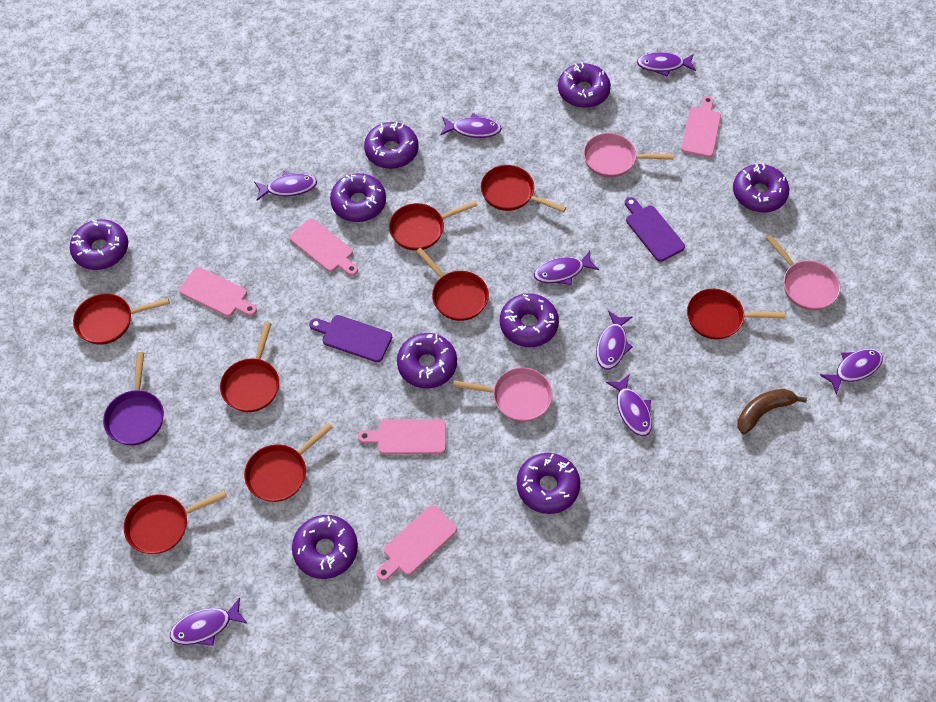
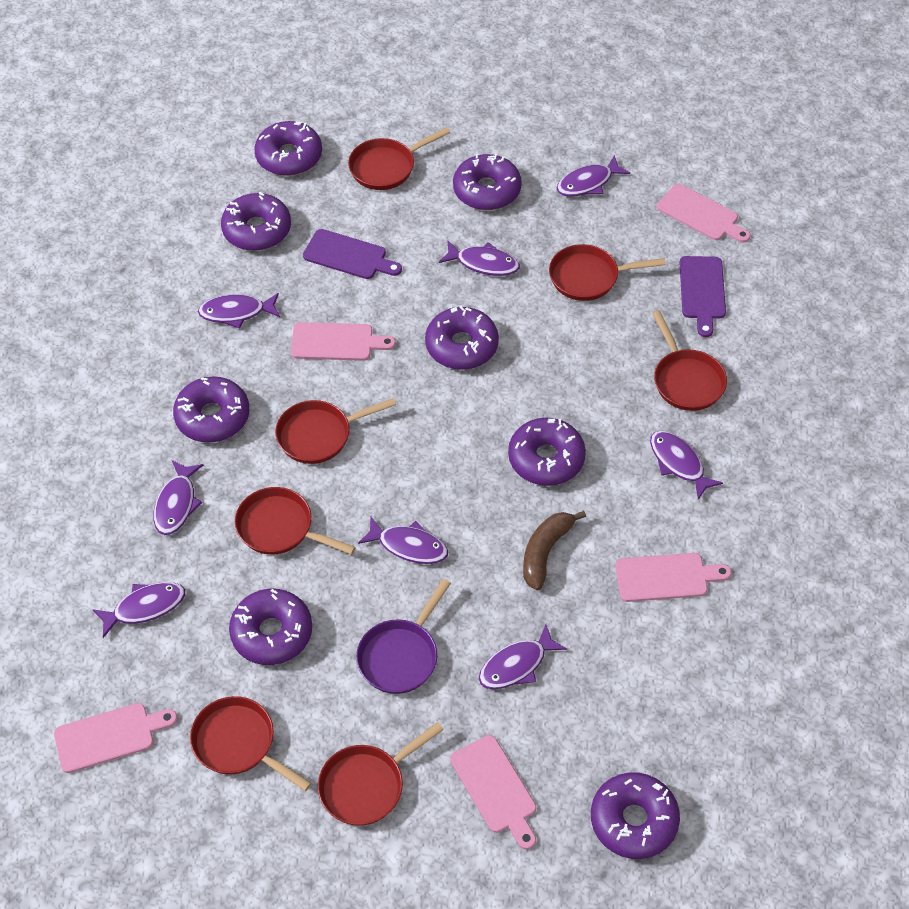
pink pan: [453,367,553,422] [583,133,673,178] [766,235,840,310] = 3 -> none = 0
purple donut: [70,219,128,270] [292,515,358,579] [330,173,386,222] [364,121,419,169] [397,333,457,389] [500,293,559,347] [516,453,580,514] [558,62,611,108] [733,163,789,212] = 9 -> [173,376,249,443] [221,192,291,251] [229,589,312,665] [254,121,322,176] [425,305,499,370] [453,153,521,210] [508,418,586,486] [591,772,680,859] = 8
red pan: [73,294,170,345] [124,491,227,554] [220,322,279,412] [244,423,333,502] [389,201,477,251] [416,248,489,321] [481,165,566,212] [687,289,785,339] = 8 -> [190,696,312,791] [235,487,356,555] [275,398,396,464] [318,722,444,826] [348,127,450,190] [549,244,666,301] [653,311,727,411] = 7

